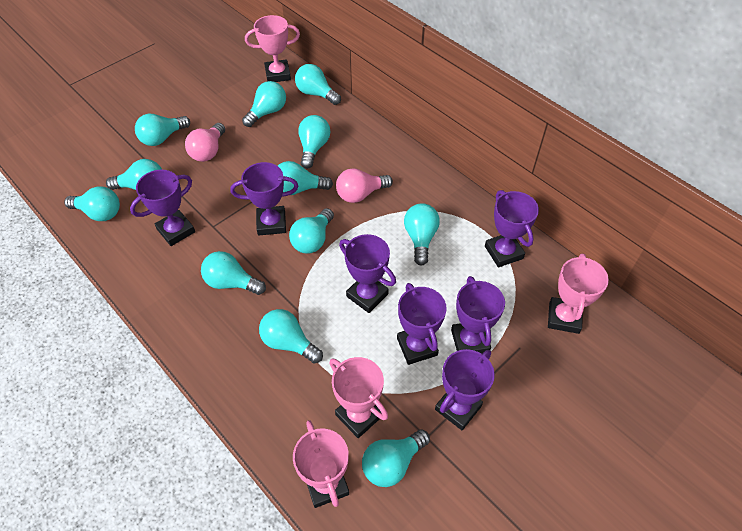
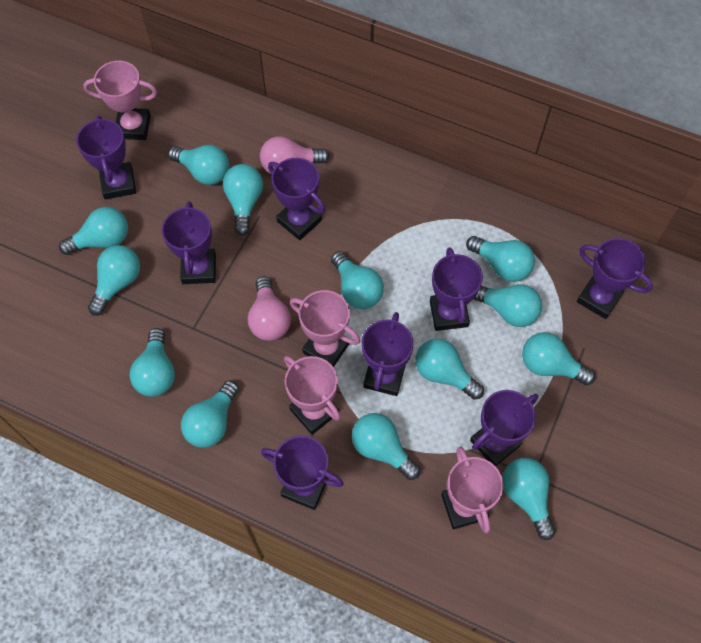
purple trophy: [130,170,195,246] [230,162,299,235] [339,234,396,313] [397,283,447,365] [435,349,495,430] [451,276,505,354] [485,190,539,267] = 7 -> [76,116,136,199] [162,202,216,284] [261,436,344,510] [268,158,325,240] [362,312,414,396] [430,247,483,331] [470,390,538,466] [577,238,653,319] = 8
turquoise light bulb: [64,186,120,221] [106,159,162,190] [135,114,190,146] [201,251,266,295] [242,81,286,127] [259,309,323,364] [278,161,333,195] [289,208,334,254] [295,64,341,105] [298,115,330,169] [362,429,430,487] [404,203,440,266] = 12 -> [59,207,128,255] [88,245,140,316] [130,328,175,397] [168,145,229,185] [181,380,239,448] [223,164,263,236] [331,251,384,309] [352,413,420,480] [415,339,484,400] [466,236,535,282] [473,284,542,327] [502,458,555,540] [522,332,595,385] = 13

